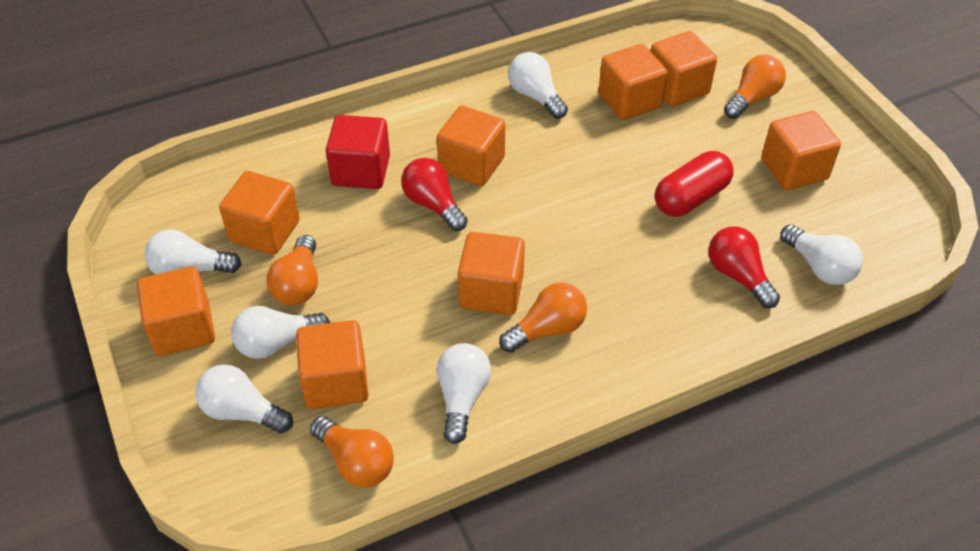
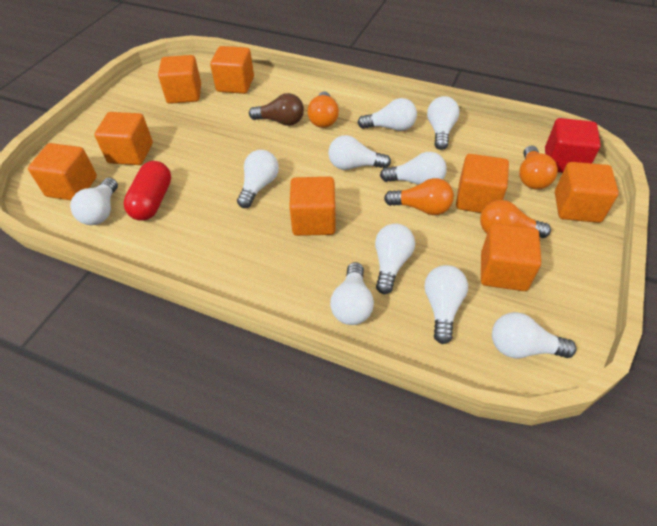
brown light bulb: none = 0 -> [249,93,304,126] = 1
red light bulb: [401,158,468,231] [709,227,780,308] = 2 -> none = 0
white light bulb: [144,229,242,275] [195,365,293,433] [231,306,330,359] [437,343,491,444] [508,52,568,119] [780,224,863,285] = 6 -> [70,178,118,225] [237,150,279,208] [328,135,391,170] [330,262,374,325] [358,98,417,131] [375,223,415,294] [380,152,447,185] [425,265,468,344] [427,96,459,150] [492,312,576,358] = 10

